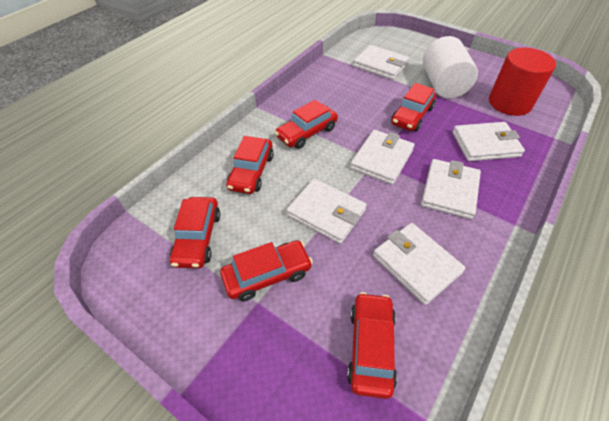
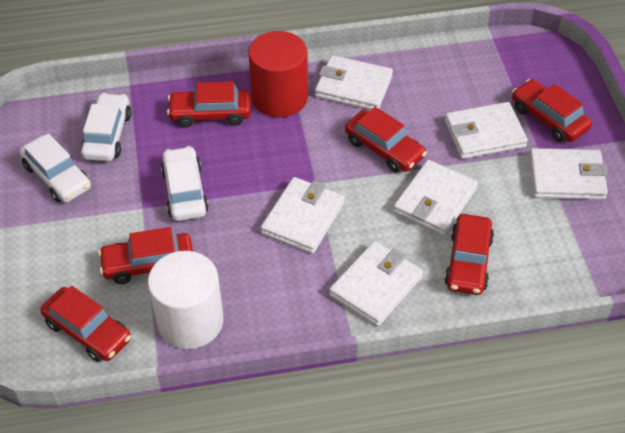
white car: none = 0 -> [19,133,91,202] [80,93,132,161] [161,146,209,221] = 3

